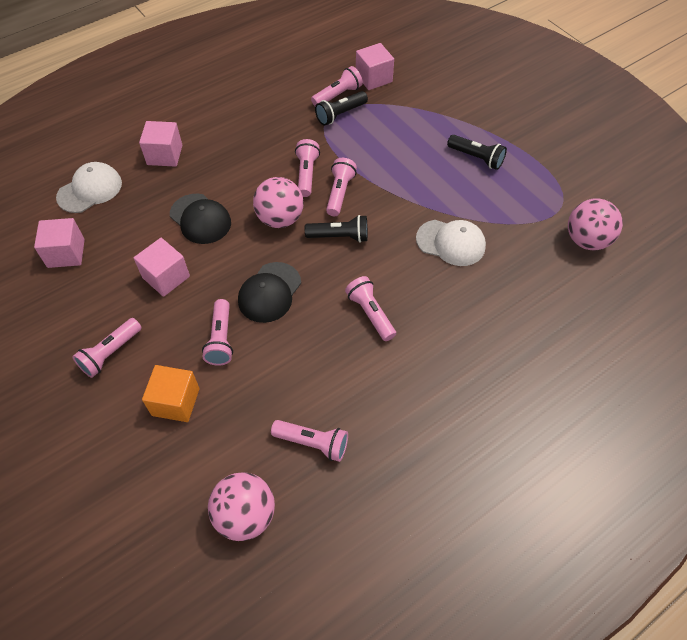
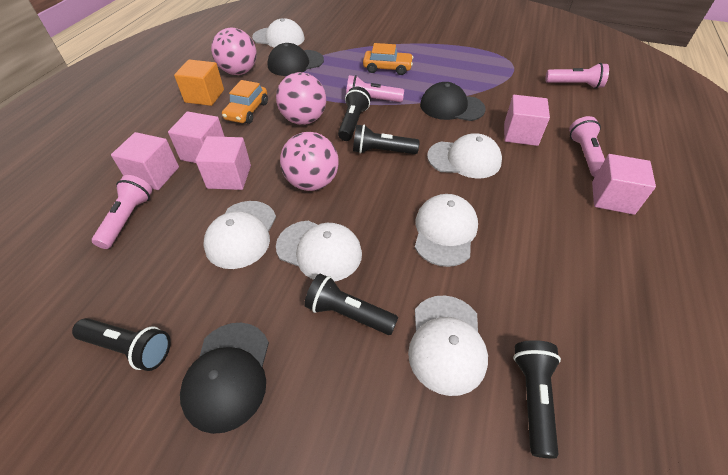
black cap: [170,194,231,244] [238,262,301,323] = 2 -> [180,323,269,434] [267,43,324,76] [420,82,486,121] = 3
black flashlight: [305,215,368,243] [315,91,368,125] [447,135,507,170] = 3 -> [72,318,171,371] [304,274,398,335] [338,87,371,141] [353,125,420,154] [513,340,561,459] = 5
orange car: none = 0 -> [222,80,268,124] [363,43,414,75] = 2
pink cube: [34,218,85,268] [134,238,190,297] [139,121,183,167] [356,43,394,90] = 4 -> [111,132,179,190] [168,111,225,163] [195,136,251,190] [504,95,550,146] [592,154,656,215] = 5
pink flashlight: [72,318,141,378] [202,299,233,366] [271,420,348,462] [295,139,320,197] [311,66,363,106] [326,158,357,216] [345,276,396,341] = 7 -> [92,175,152,249] [346,75,404,102] [545,63,609,89] [569,116,605,177] = 4
white cap: [56,162,122,213] [416,220,486,266] = 2 -> [203,201,276,269] [252,18,305,48] [276,221,362,281] [408,296,488,396] [415,194,478,267] [427,133,502,178] = 6

